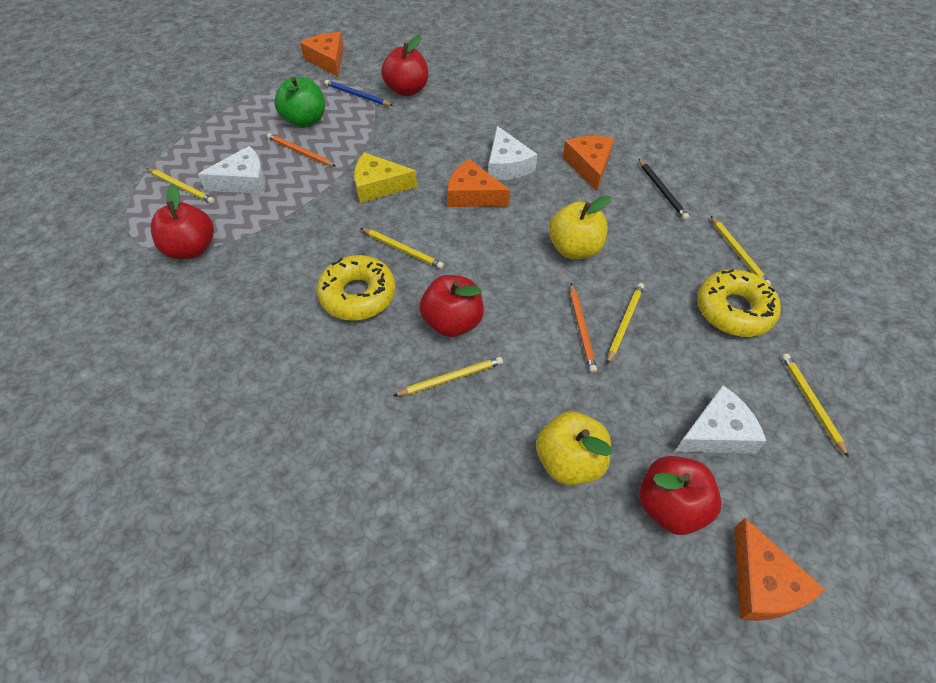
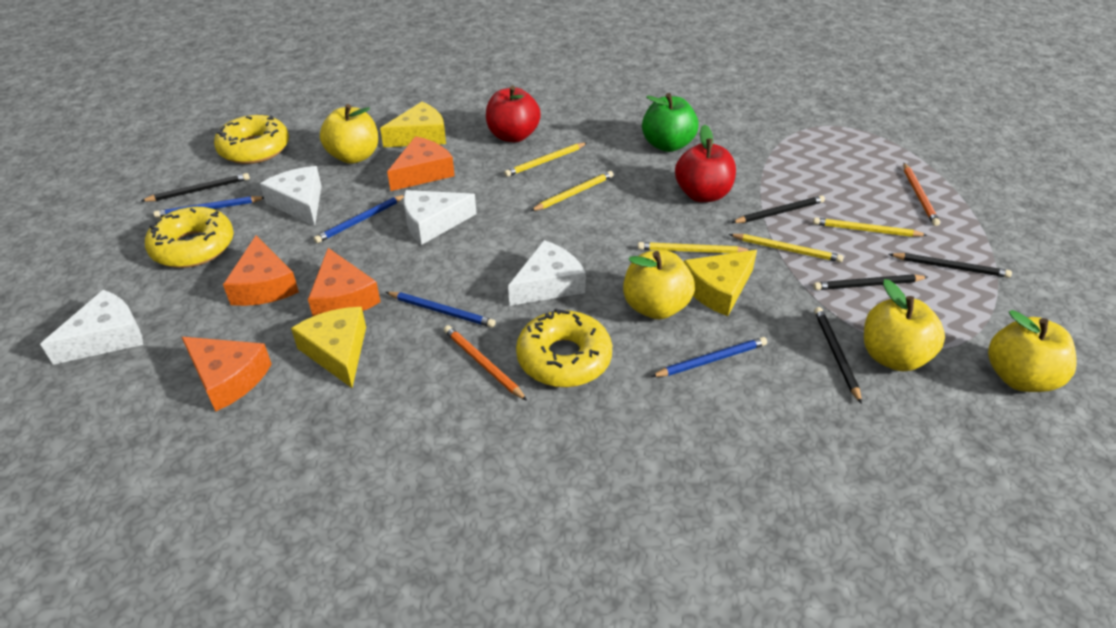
black pencil: [639,159,689,220] = 1 -> [141,173,250,202] [731,195,825,223] [813,274,928,290] [814,307,862,404] [889,253,1012,278] = 5
blue pencil: [325,80,393,106] = 1 -> [154,196,264,218] [314,195,404,243] [386,292,496,328] [651,337,767,377] = 4
red apple: [151,184,214,259] [381,35,428,96] [419,275,484,337] [639,456,722,535] = 4 -> [486,86,541,142] [675,124,736,202] = 2
white cheese: [198,146,266,194] [488,126,537,180] [675,385,766,453] = 3 -> [40,290,143,365] [260,166,321,226] [404,190,477,245] [508,240,586,306] = 4
yellow apple: [536,411,612,485] [549,196,611,259] = 2 -> [320,104,378,164] [623,250,695,320] [864,279,945,371] [988,310,1077,392] = 4
yellow cheese: [354,152,417,203] = 1 -> [291,307,366,388] [380,102,446,147] [684,250,757,316] = 3
yellow donut: [317,255,396,321] [697,269,781,337] = 2 -> [145,207,234,268] [214,115,289,164] [516,308,612,387] = 3
yellow pencil: [147,168,215,204] [361,228,444,269] [393,357,503,396] [607,283,644,365] [711,216,771,285] [782,354,849,458] = 6 -> [504,143,587,177] [531,171,614,211] [638,242,751,253] [729,234,844,263] [813,217,927,237] = 5

